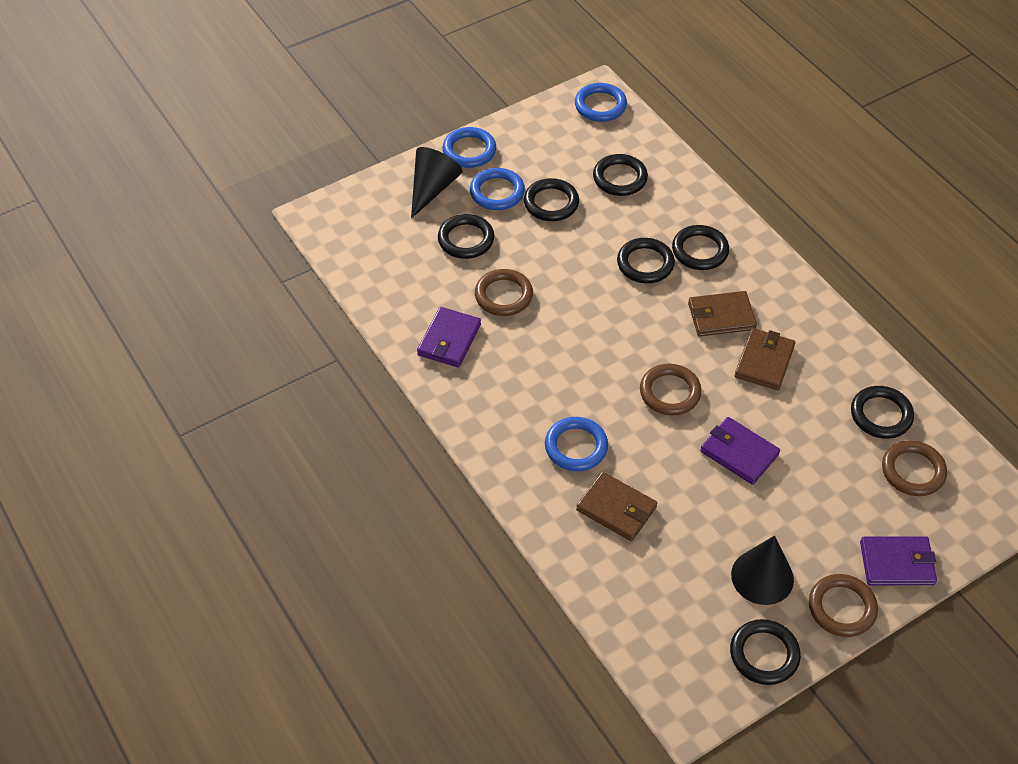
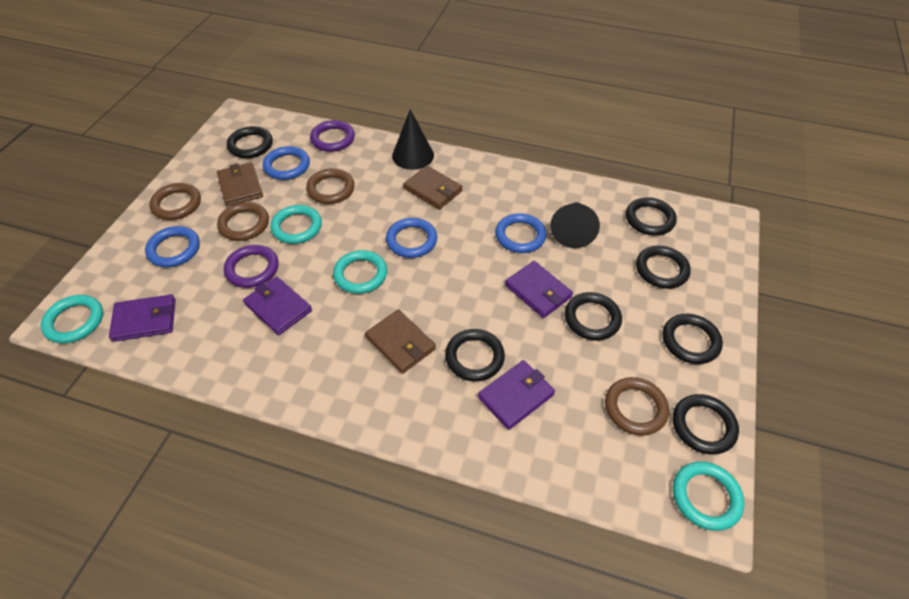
purple ring: none = 0 -> [224,245,279,288] [310,120,355,152] = 2
purple wallet: [417,307,481,367] [700,417,780,485] [860,536,937,585] = 3 -> [109,294,176,342] [243,276,312,335] [478,360,555,430] [505,261,573,318] = 4
turquoise ring: none = 0 -> [41,295,103,344] [270,205,322,244] [333,250,387,294] [673,461,744,531] = 4

